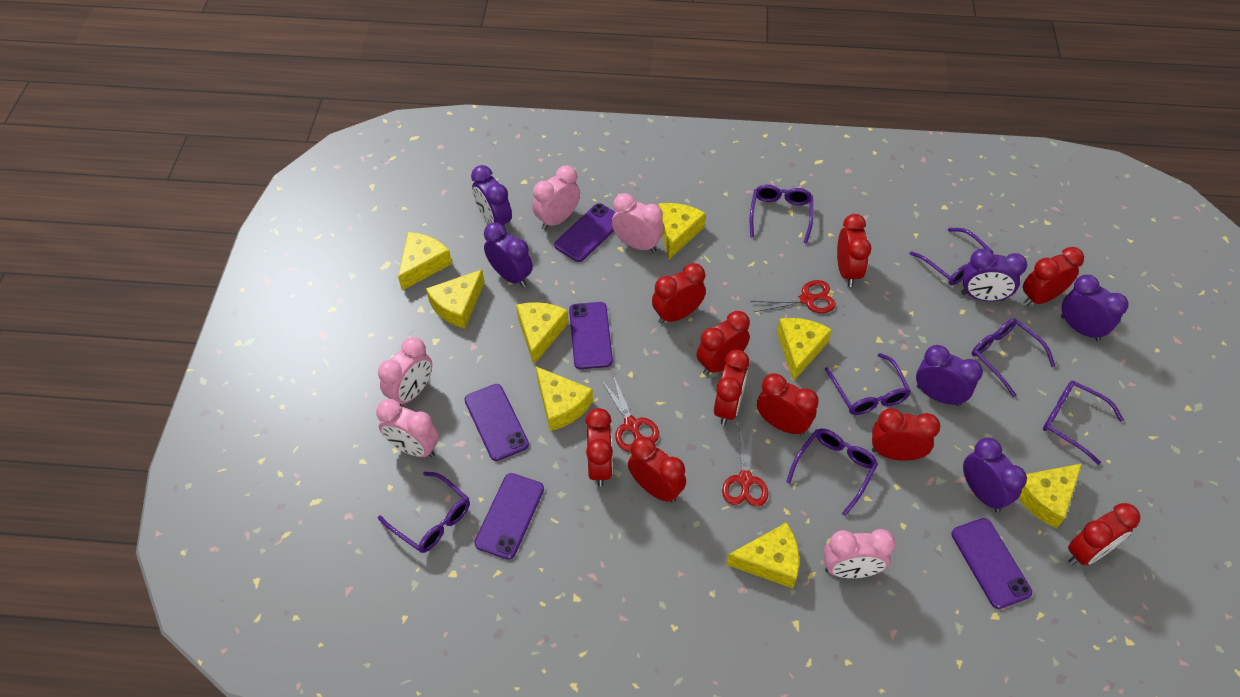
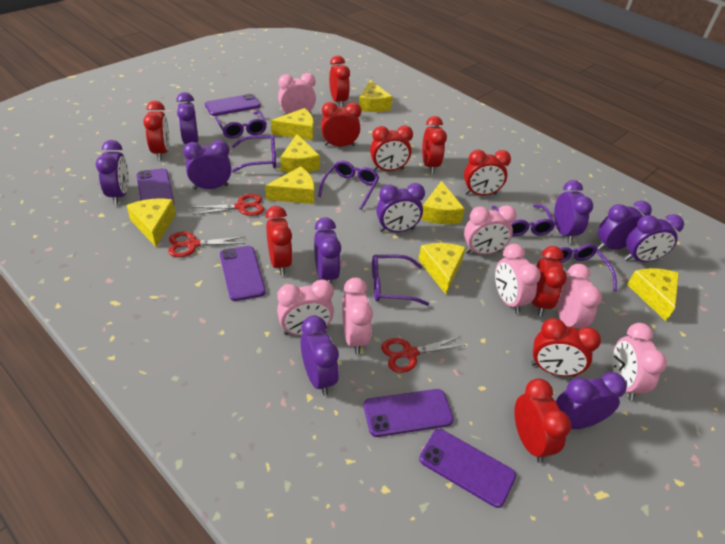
pink clock: [376,399,439,458] [378,337,432,405] [532,166,580,230] [612,193,664,253] [824,529,896,578] = 5 -> [277,279,334,336] [278,73,316,116] [342,278,373,354] [464,205,517,254] [495,244,541,314] [557,264,602,329] [612,323,667,401] = 7
purple clock: [471,165,512,232] [484,223,533,287] [916,345,983,406] [961,249,1027,301] [963,438,1027,512] [1061,275,1129,341] = 6 -> [96,140,129,205] [176,92,198,144] [183,140,231,190] [301,316,339,396] [314,217,341,283] [376,183,425,232] [554,180,593,243] [555,372,627,429] [597,201,652,250] [625,214,684,262] = 10
purple glasses: [378,472,470,553] [750,185,813,244] [786,429,878,516] [825,353,911,415] [909,228,993,285] [972,318,1055,397] [1043,381,1124,465] = 7 -> [215,111,267,139] [231,134,276,172] [318,161,379,210] [372,255,429,306] [492,205,555,236] [551,244,617,292] = 6

